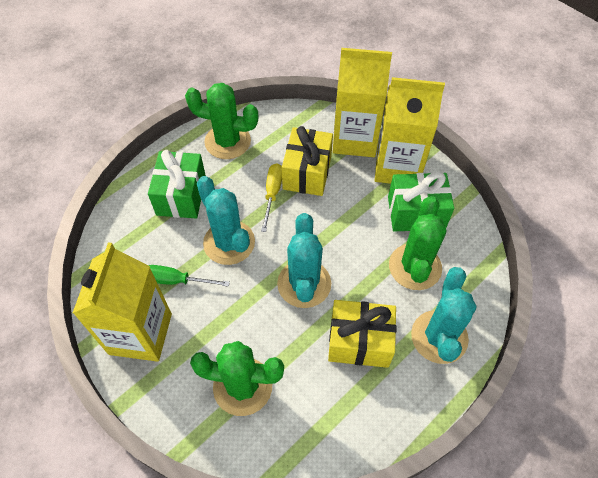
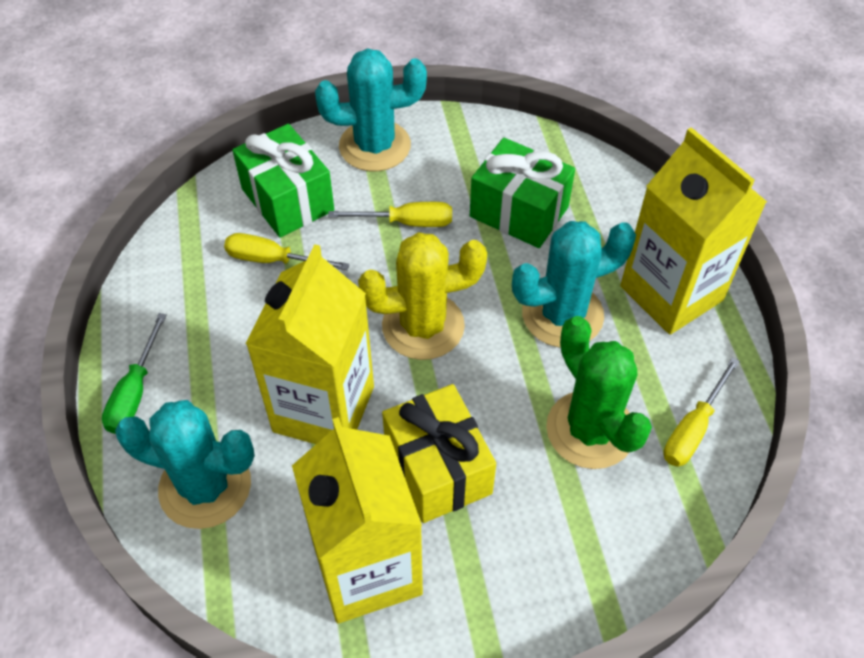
green cactus: [185,83,258,159] [190,341,284,416] [389,196,446,290] = 3 -> [546,316,652,469] = 1
yellow cactus: none = 0 -> [358,232,487,360] = 1
yellow gift: [282,126,333,196] [328,300,397,368] = 2 -> [382,384,496,523] = 1
yellow screwdriver: [261,163,282,232] = 1 -> [224,233,350,270] [328,202,452,227] [663,357,740,467] = 3

